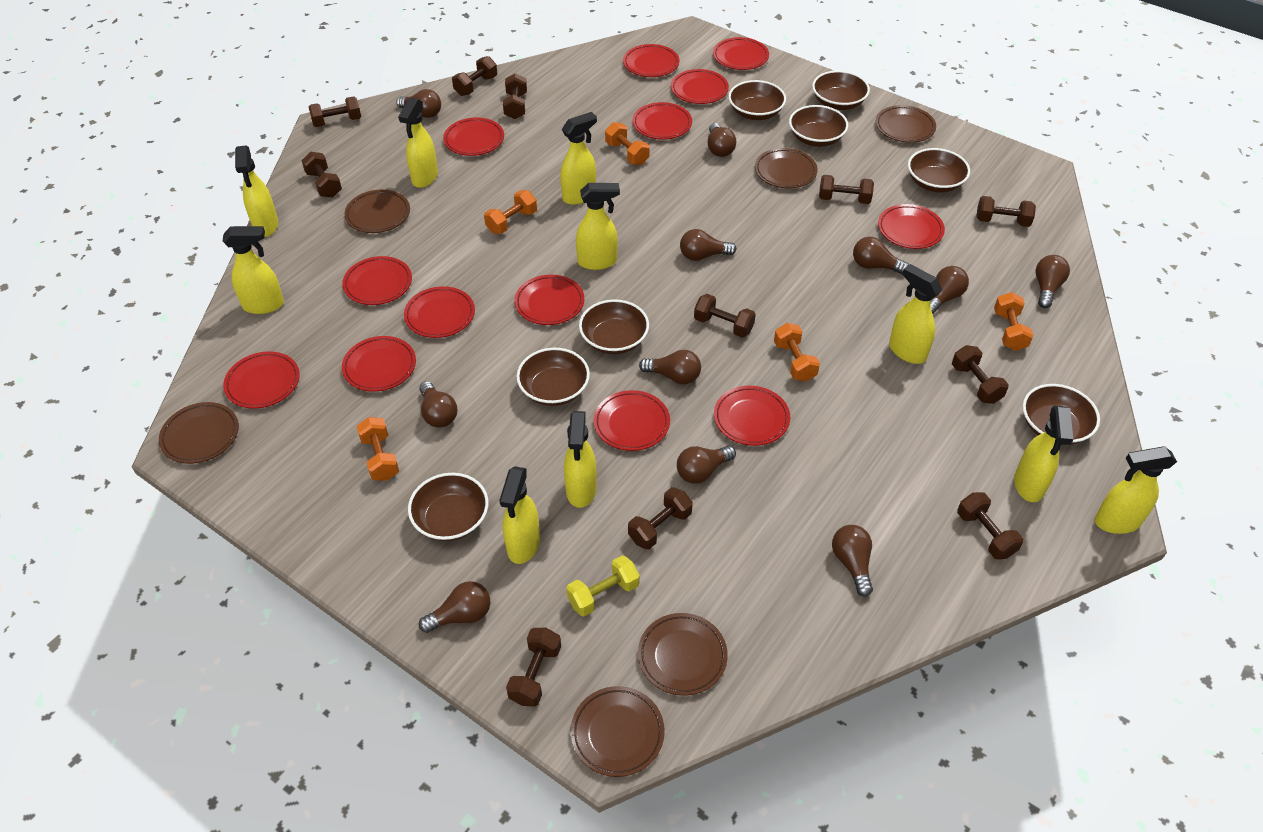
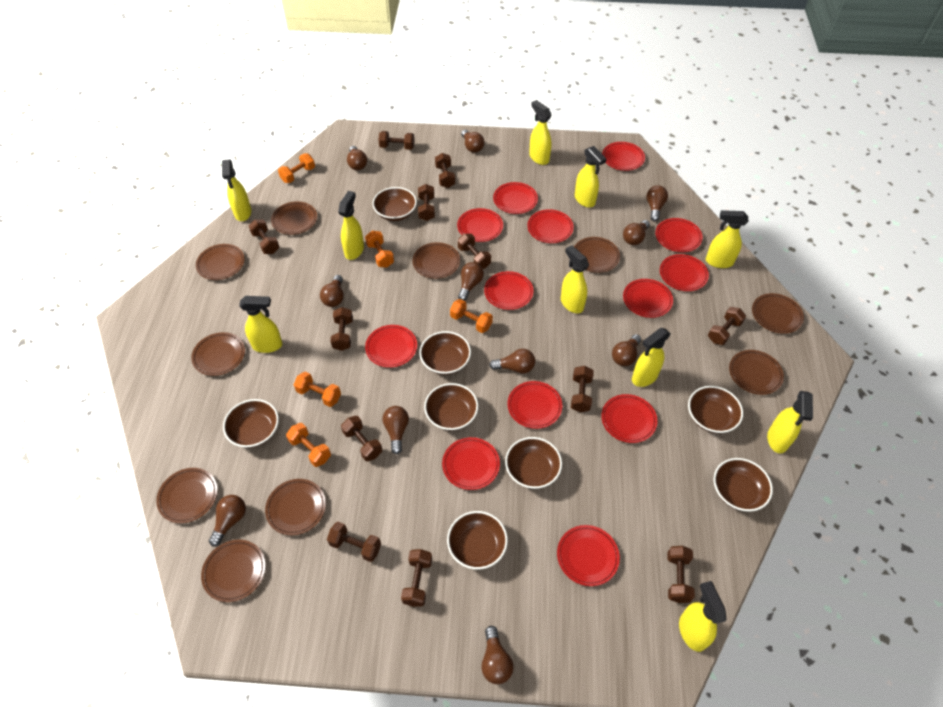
brown dumbbell: [301,152,342,198] [309,96,361,127] [452,56,497,96] [503,73,527,119] [506,628,561,707] [628,487,693,549] [694,294,756,338] [819,175,874,204] [952,345,1009,404] [957,492,1023,560] [976,196,1036,227] = 11 -> [249,219,280,254] [327,522,381,562] [330,307,353,351] [341,416,382,461] [378,131,415,150] [401,549,432,607] [418,184,435,221] [435,153,455,188] [458,234,491,269] [571,366,594,412] [667,546,695,603] [708,307,746,345] = 12
brown plate: [159,402,239,464] [344,189,410,233] [571,686,665,777] [638,613,728,696] [755,148,818,188] [876,105,936,143] = 6 -> [156,468,218,523] [191,332,245,376] [196,244,245,280] [201,540,266,602] [265,479,326,535] [271,201,317,235] [413,242,460,279] [574,237,620,273] [729,350,784,395] [752,293,804,334] = 10
yellow dumbbell: [566,556,640,616] = 1 -> none = 0

